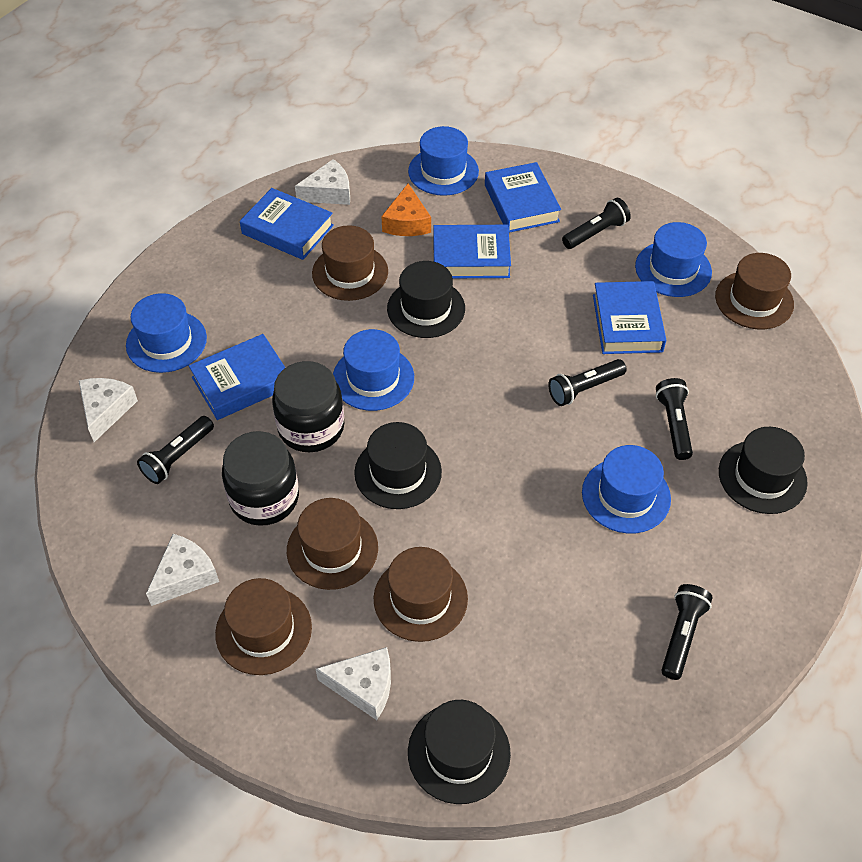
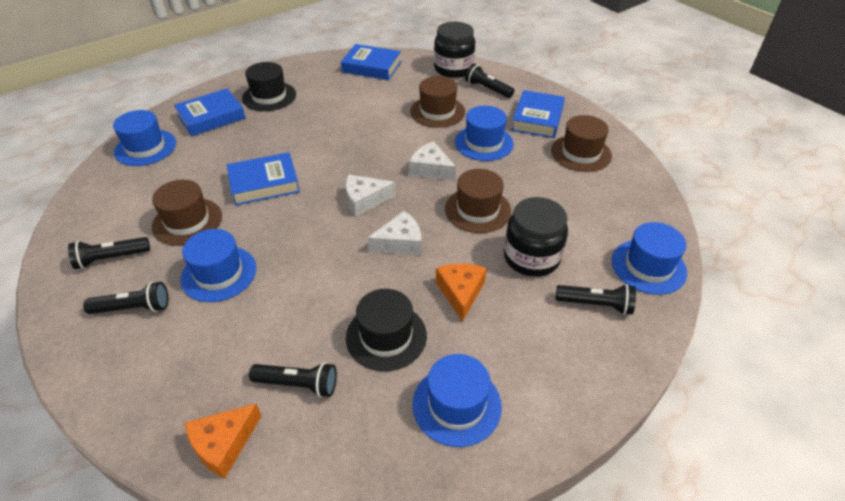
black hat: [354,422,442,509] [387,261,465,338] [408,700,511,804] [719,427,808,514] = 4 -> [242,62,296,111] [346,289,427,371] = 2
blue book: [189,334,286,420] [240,188,334,260] [433,225,511,278] [485,162,561,233] [593,281,666,354] = 5 -> [174,88,245,136] [227,152,300,206] [341,44,401,80] [511,90,565,138] = 4
brown hat: [215,578,312,675] [287,498,378,590] [312,225,388,301] [374,547,468,642] [715,253,794,329] = 5 -> [152,180,222,246] [410,76,465,128] [445,169,511,233] [551,115,612,172] = 4
orange cheese: [381,183,431,236] = 1 -> [185,403,262,479] [436,264,487,322] = 2
white cheese: [79,378,138,442] [146,534,219,606] [295,159,350,205] [316,647,391,720] = 4 -> [346,174,395,216] [367,211,421,255] [409,141,456,181] = 3

